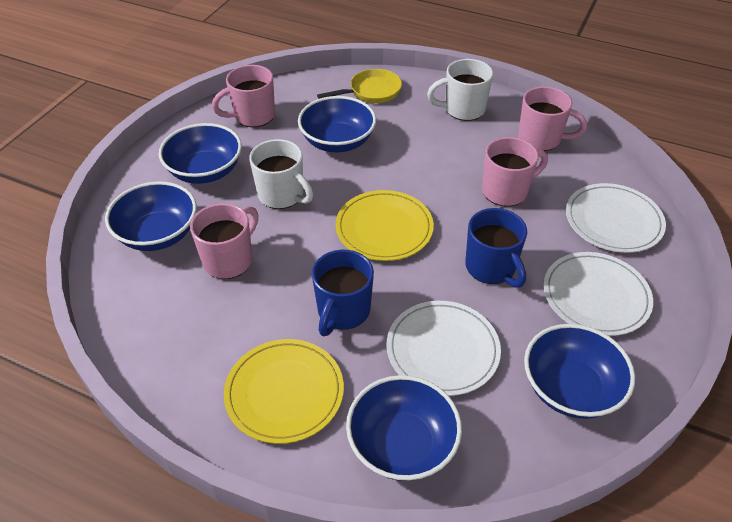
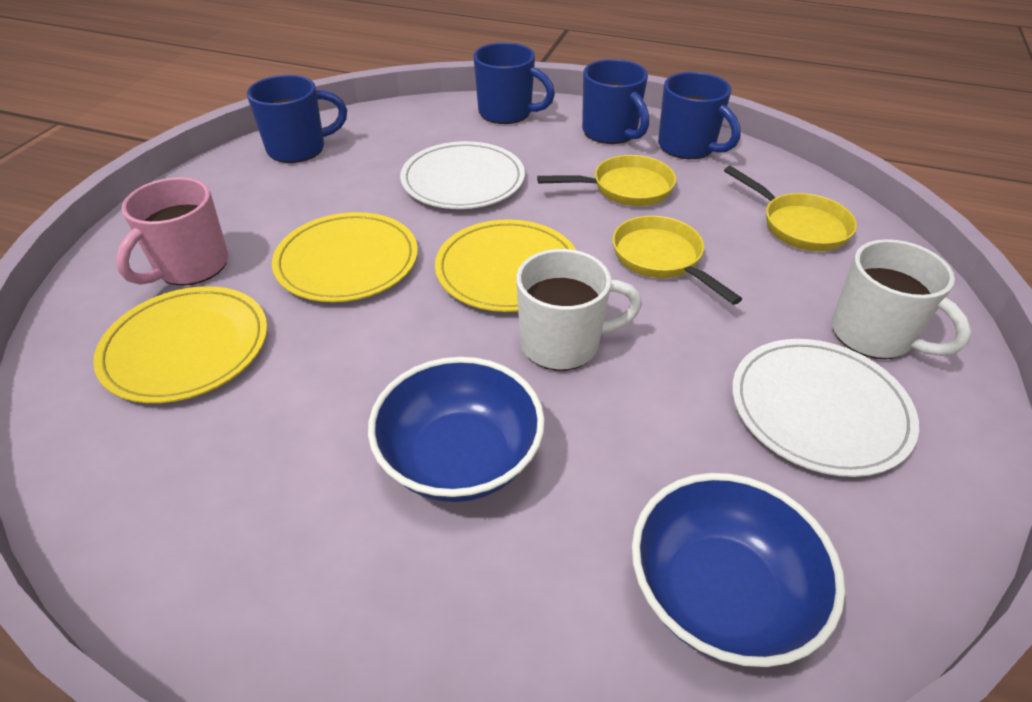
blue bowl: [105,181,197,251] [159,123,242,184] [298,96,376,152] [346,375,462,481] [524,324,635,419] = 5 -> [368,357,545,502] [632,473,845,667] = 2
blue mug: [312,250,374,336] [465,208,527,288] = 2 -> [247,75,347,163] [473,42,555,124] [582,59,649,144] [658,72,741,159] = 4
pink mug: [190,203,258,279] [212,65,275,127] [482,137,548,207] [518,87,587,151] = 4 -> [116,177,228,286] = 1
white plate: [387,301,501,396] [543,252,653,336] [566,183,666,253] = 3 -> [400,141,525,209] [732,339,919,477] = 2
yellow pan: [317,69,402,103] = 1 -> [537,155,676,206] [613,216,742,305] [724,166,857,251] = 3
yellow plate: [224,339,344,444] [335,190,434,261] = 2 -> [93,286,267,403] [272,212,418,302] [435,219,576,312] = 3

